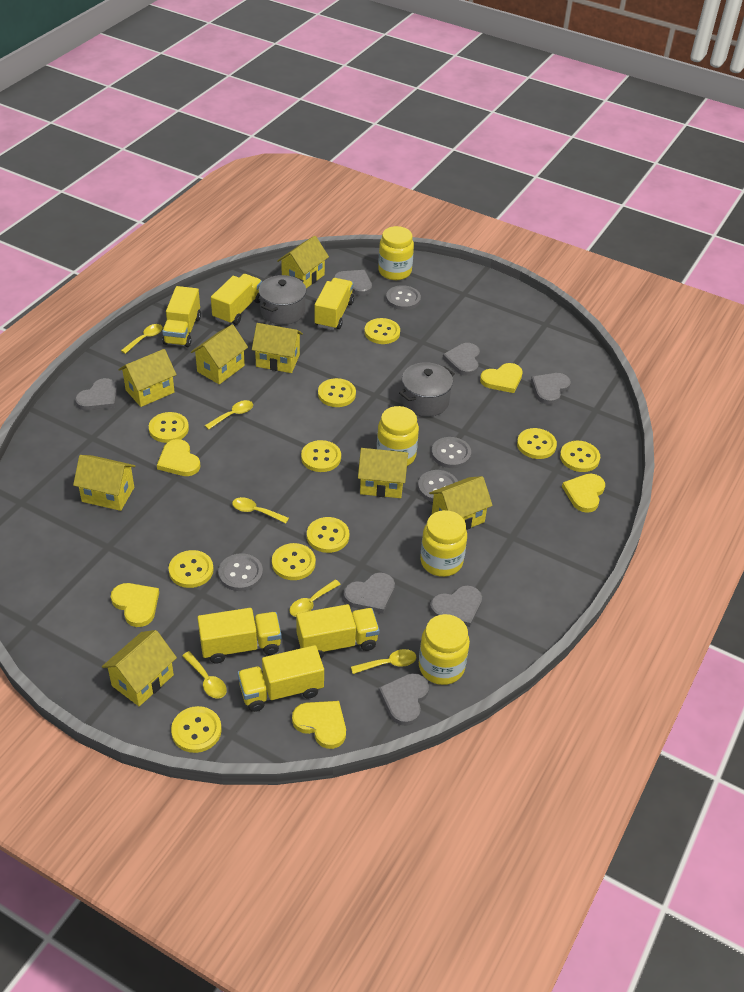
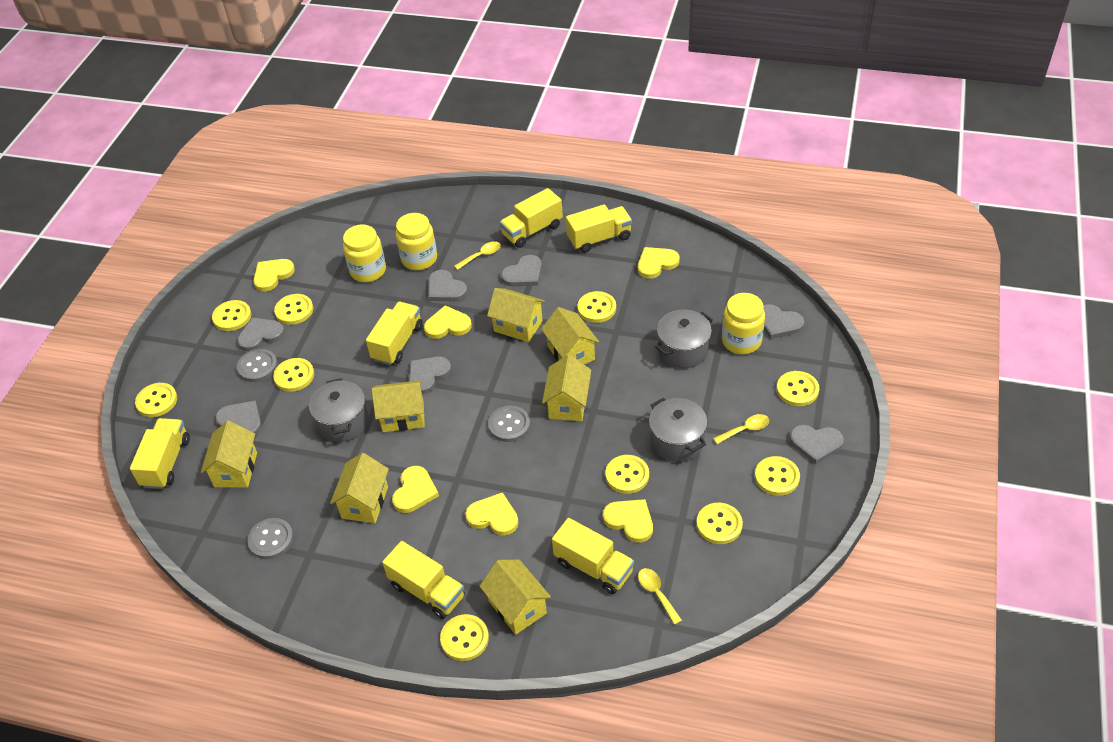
grey button: [218,553,263,591] [386,285,421,310] [418,470,458,502] [431,437,471,468] = 4 -> [237,349,278,382] [247,518,294,559] [488,406,530,442] = 3
grey pot: [258,275,306,325] [399,362,455,417] = 2 -> [309,378,369,442] [649,398,708,462] [655,309,713,368] = 3
yellow heart: [111,583,159,627] [157,439,201,476] [292,701,346,749] [480,363,523,393] [562,474,605,513] = 5 -> [253,259,295,292] [392,466,439,513] [424,305,472,339] [465,492,519,536] [603,499,653,543] [638,247,680,279] = 6
yellow house: [73,455,135,511] [102,630,177,706] [118,349,177,407] [191,324,248,384] [252,323,303,373] [277,236,329,288] [358,448,409,498] [429,476,493,530] = 8 -> [201,421,257,488] [330,453,389,523] [372,380,425,432] [479,560,551,635] [487,288,545,342] [541,307,599,365] [542,355,591,421] = 7
yellow jar: [377,406,419,466] [378,226,414,280] [419,614,470,685] [420,510,467,577] = 4 -> [343,225,386,282] [396,213,437,270] [722,293,765,354] = 3
yellow spoon: [121,324,163,354] [182,651,227,698] [205,400,253,430] [232,497,289,523] [289,580,341,617] [351,649,416,674] = 6 -> [454,241,501,270] [638,568,682,625] [713,414,769,444] = 3

